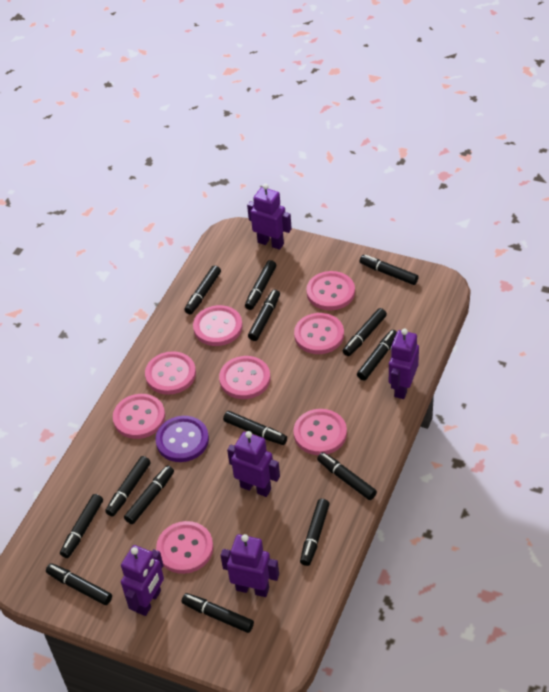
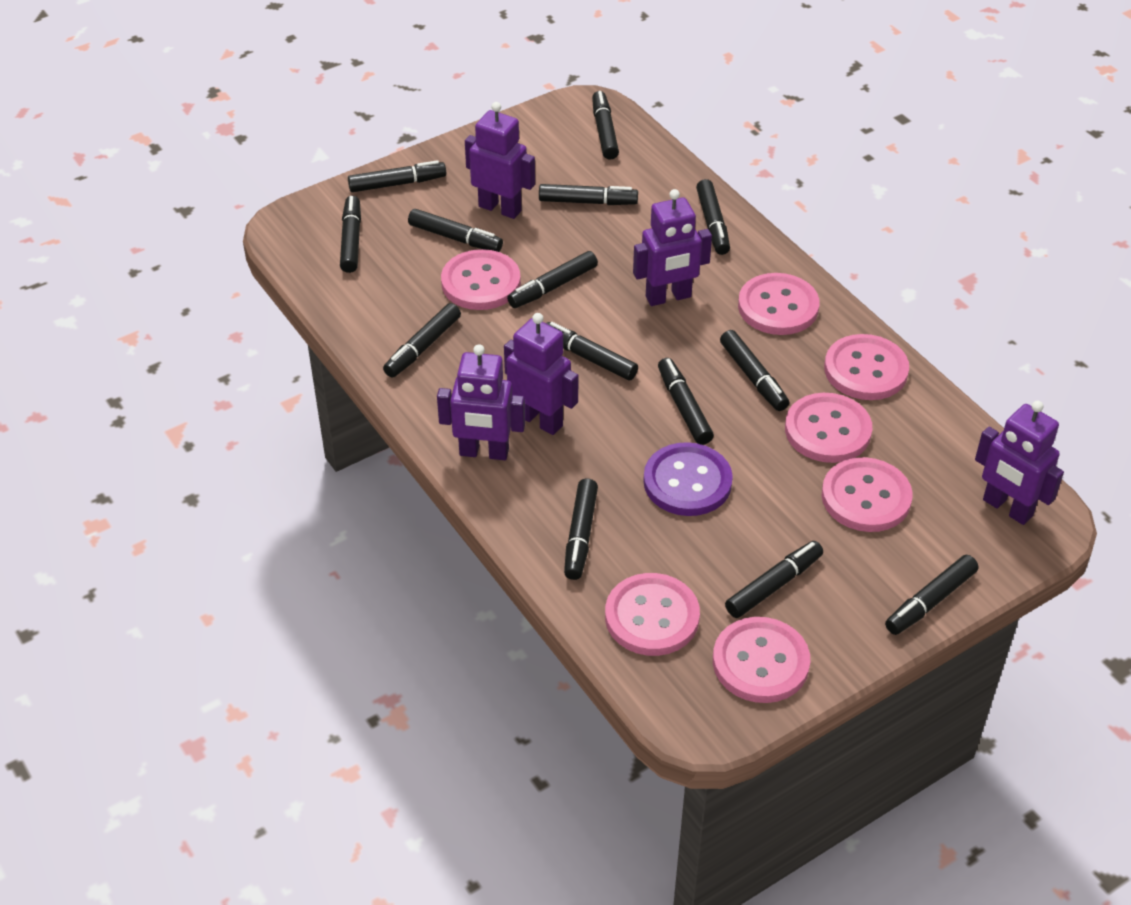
pink button: [113,394,165,439] [145,351,196,395] [156,521,213,574] [193,305,243,346] [219,356,270,399] [293,409,347,455] [294,313,344,354] [306,271,355,310] = 8 -> [441,249,521,310] [605,573,700,656] [713,617,810,703] [738,273,819,335] [785,393,872,463] [822,457,913,532] [824,334,909,400] = 7

